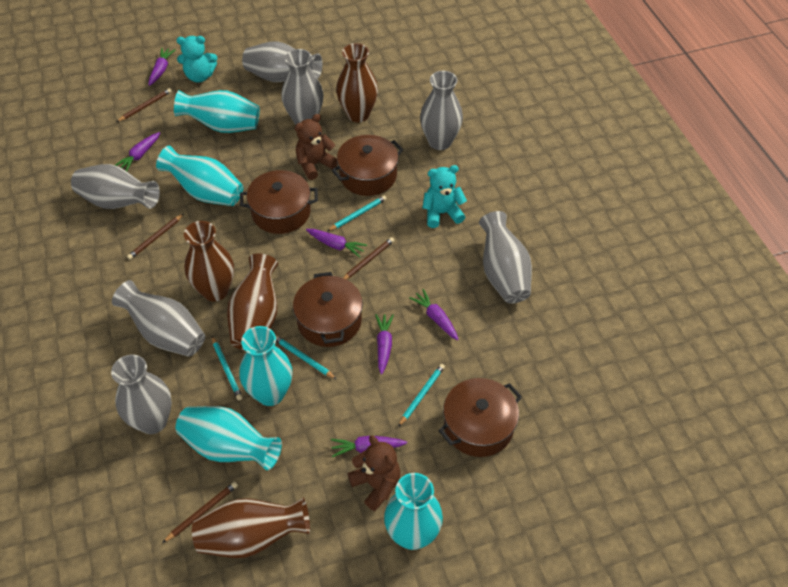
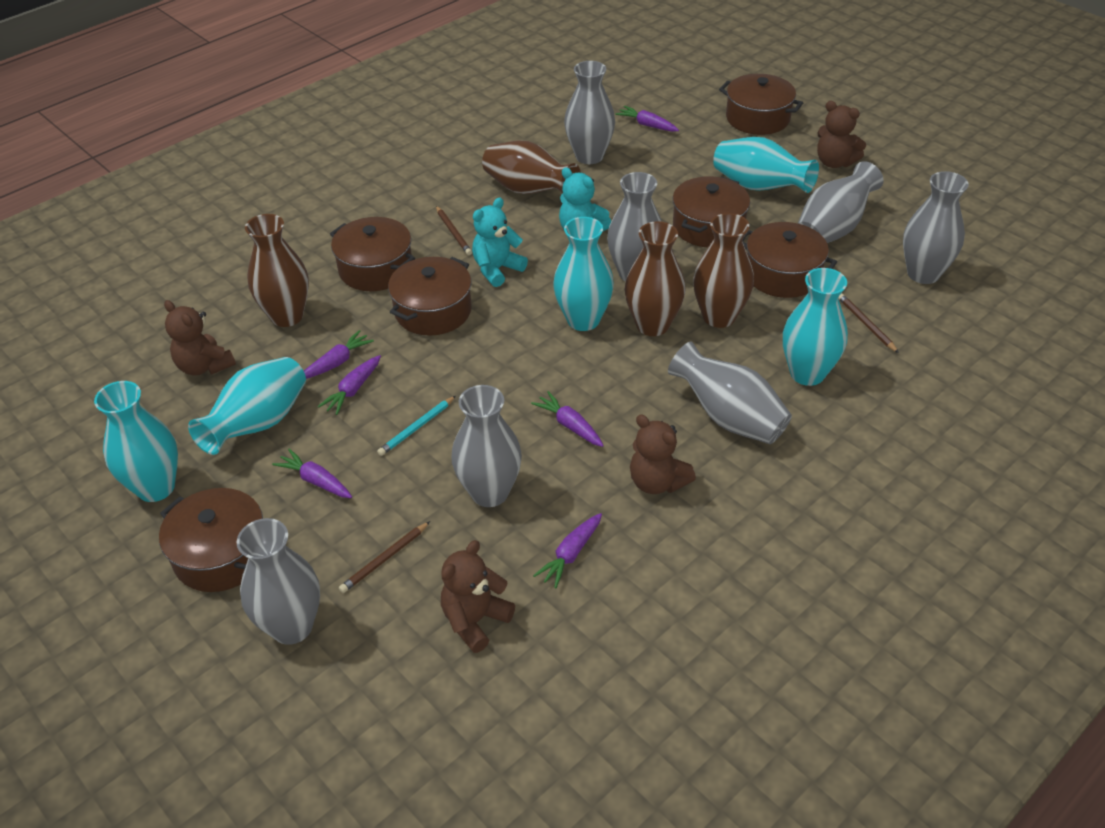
brown pencil: [116,88,172,122] [127,214,184,260] [162,482,238,543] [343,237,394,280] = 4 -> [339,521,430,593] [436,206,472,255] [838,293,899,353] = 3
brown pot: [240,170,318,234] [293,272,363,347] [332,135,403,196] [438,378,522,457] = 4 -> [159,488,263,592] [330,217,415,291] [388,257,472,336] [673,176,750,247] [719,74,803,135] [742,222,837,298] = 6
brown teddy bear: [295,114,338,180] [348,435,400,511] = 2 -> [164,300,236,375] [441,540,515,653] [630,414,696,494] [817,101,866,168] = 4
turquoise pencil: [212,336,242,400] [275,335,336,379] [328,195,387,231] [398,364,445,427] = 4 -> [377,396,456,456] = 1

